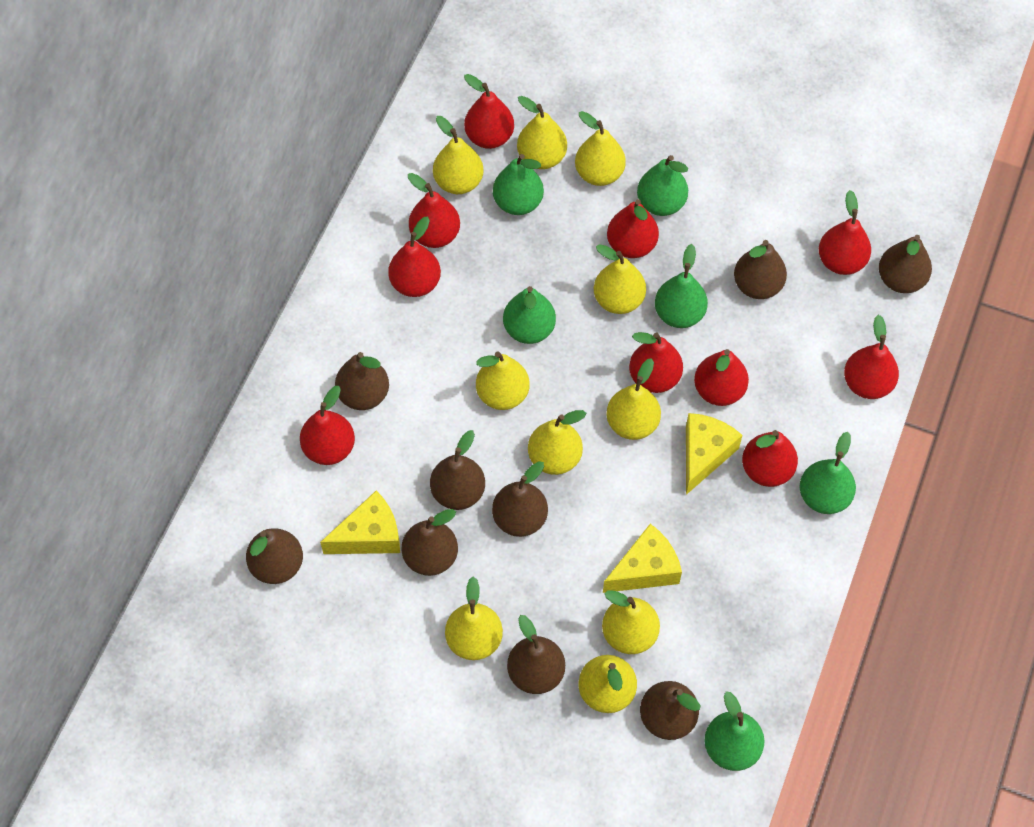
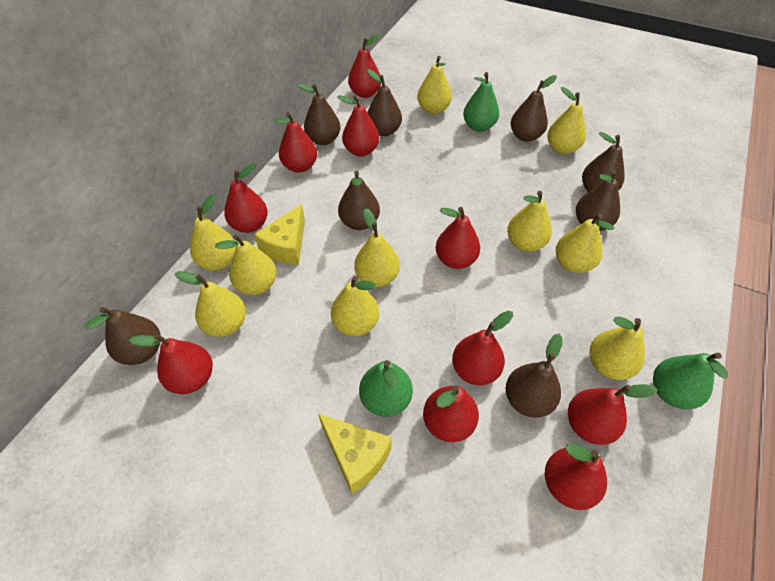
brown pear: [246,528,303,584] [335,352,389,410] [402,509,458,576] [430,430,485,510] [492,461,548,537] [507,615,565,694] [640,681,701,740] [734,240,787,299] [879,235,932,293] = 9 -> [84,307,161,365] [296,83,340,145] [338,170,380,230] [367,69,402,136] [506,333,562,418] [510,75,557,142] [576,170,620,231] [582,132,625,192] = 8
green pear: [493,154,544,215] [503,286,556,344] [637,155,688,216] [655,244,708,328] [705,692,765,771] [800,432,856,514] = 6 -> [359,360,413,417] [463,72,499,132] [653,353,728,409] = 3
yellow cheese: [320,491,400,554] [603,524,682,593] [686,413,742,495] = 3 -> [254,204,305,265] [318,414,392,494] = 2

